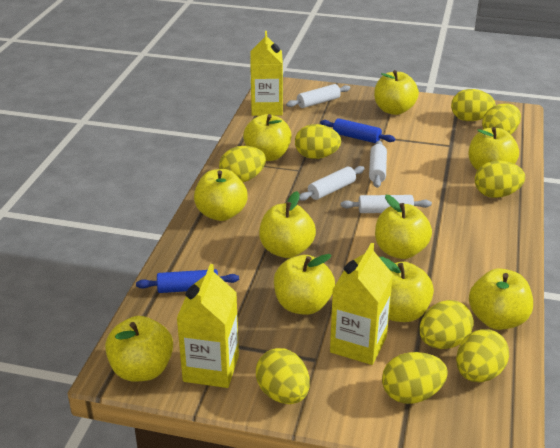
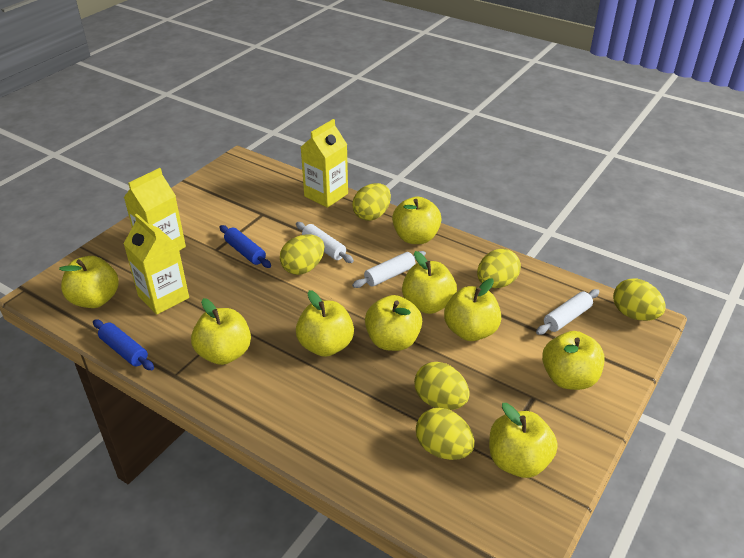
white rolling pin: [286,84,350,108] [299,166,365,201] [341,195,432,213] [369,141,387,188] = 4 -> [296,222,354,263] [352,251,426,288] [536,289,599,335] = 3
yellow apple: [105,316,173,382] [194,169,248,221] [243,114,292,161] [259,191,316,258] [274,254,335,315] [374,70,419,115] [375,195,432,259] [379,257,434,322] [469,127,519,170] [469,269,533,330] = 10 -> [59,256,119,308] [191,298,251,365] [296,290,354,357] [365,295,422,351] [392,197,442,244] [402,251,457,314] [444,278,501,341] [489,403,558,478] [542,331,605,390] = 9
yellow egg: [219,146,266,182] [256,348,310,404] [295,124,341,159] [382,352,448,404] [419,300,474,349] [451,89,496,121] [456,329,509,382] [475,160,525,198] [482,103,521,135] = 9 -> [280,234,325,275] [352,183,391,221] [414,362,470,410] [416,408,475,460] [477,249,521,288] [613,278,665,321] = 6

